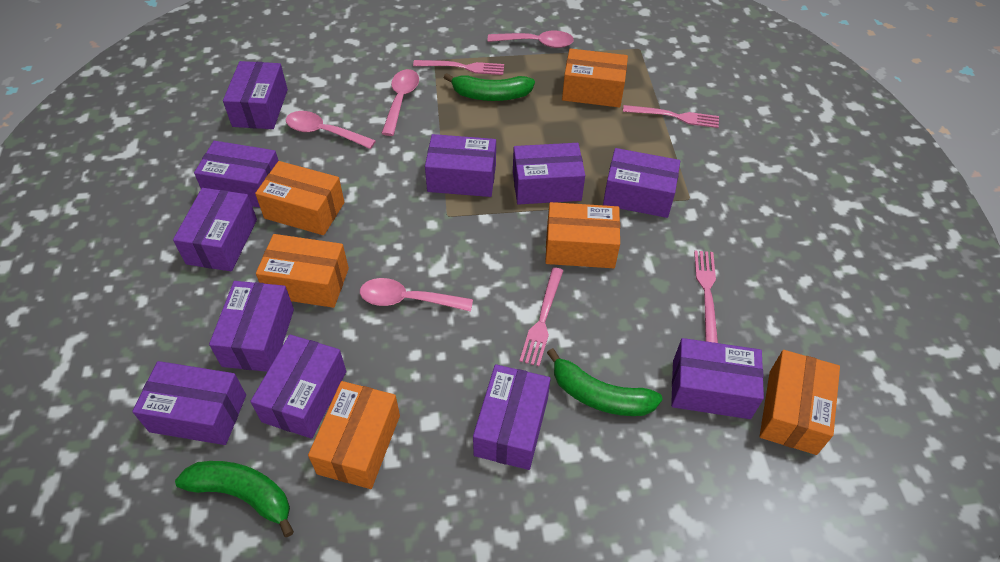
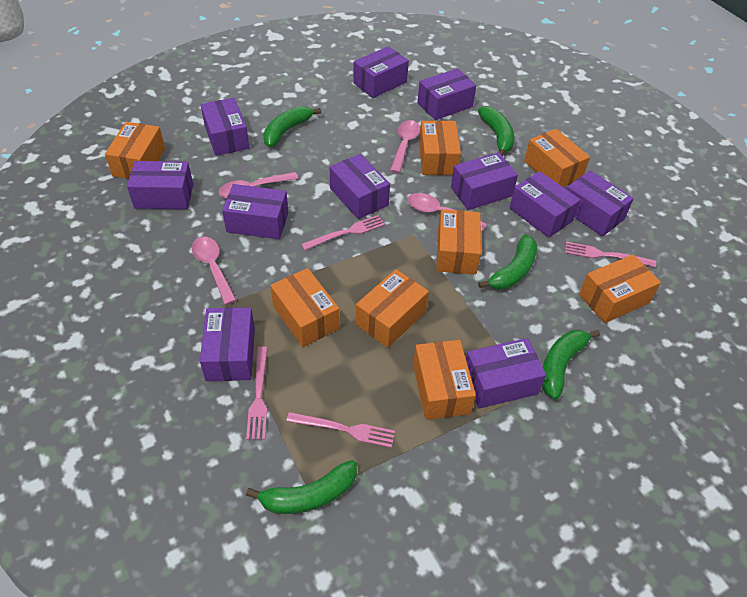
green banana: [175,461,294,537] [444,73,535,101] [547,348,663,416] = 3 -> [246,460,357,514] [263,106,321,148] [478,106,514,156] [478,234,537,289] [542,330,600,399] = 5
orange box: [255,161,344,235] [256,234,349,308] [308,381,400,489] [545,202,620,268] [562,48,628,108] [760,350,840,455] = 6 -> [105,122,165,179] [270,268,340,347] [356,269,429,348] [413,340,476,420] [419,120,461,175] [436,209,481,275] [524,129,590,187] [579,254,661,323] = 8

